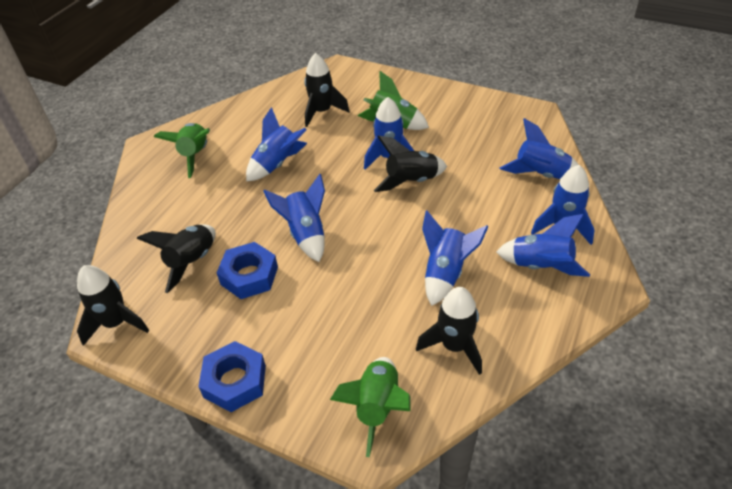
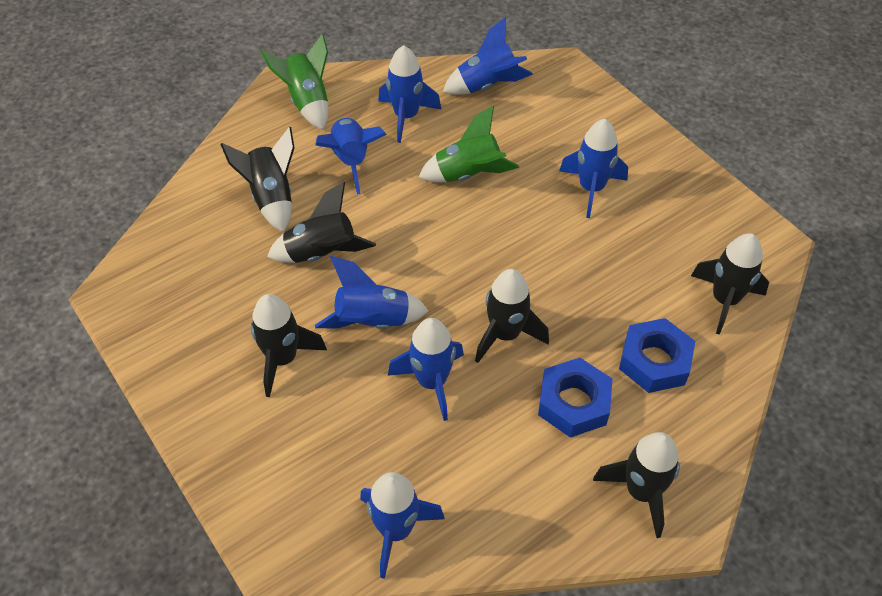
black rocket: [77,265,149,346] [137,225,216,293] [304,53,350,127] [374,136,447,192] [416,287,482,375] = 5 -> [220,127,295,233] [251,294,327,397] [267,182,376,263] [475,269,549,363] [593,432,680,538] [691,233,769,335] = 6
green rocket: [154,123,210,178] [330,357,411,457] [358,71,429,130] = 3 -> [261,34,328,130] [419,105,519,182] = 2

